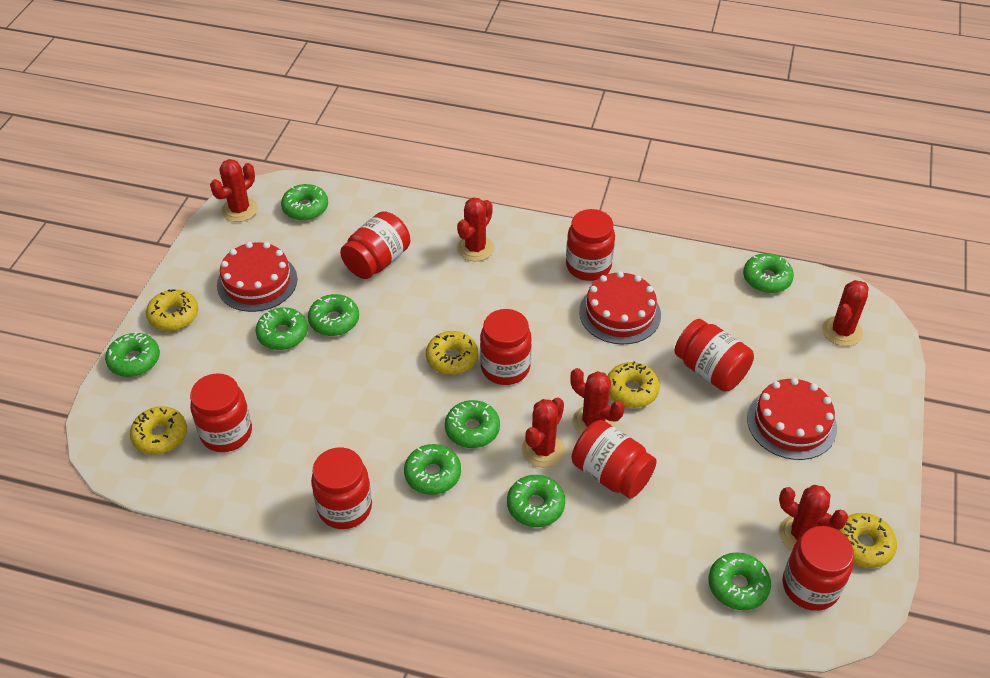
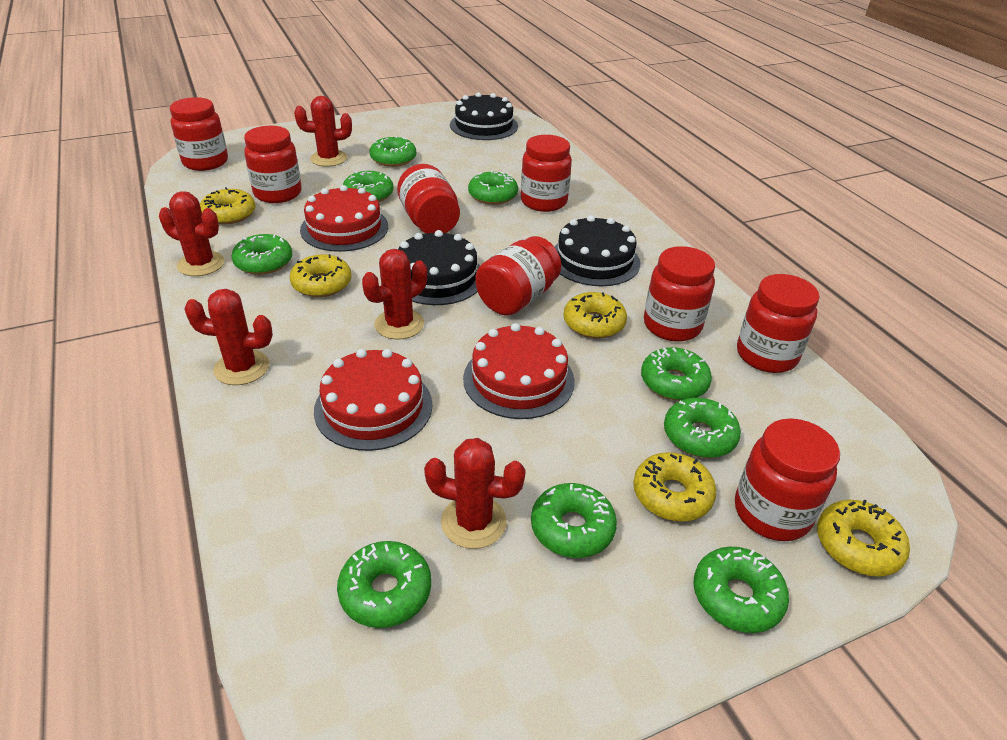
black cake: none = 0 -> [398,230,480,305] [450,92,518,140] [554,215,640,286] = 3
red cactus: [210,159,258,222] [457,197,494,261] [522,397,565,467] [570,368,624,435] [779,485,848,551] [822,280,869,346] = 6 -> [159,191,224,276] [184,289,273,385] [294,96,352,167] [362,249,427,340] [424,438,526,549] = 5

